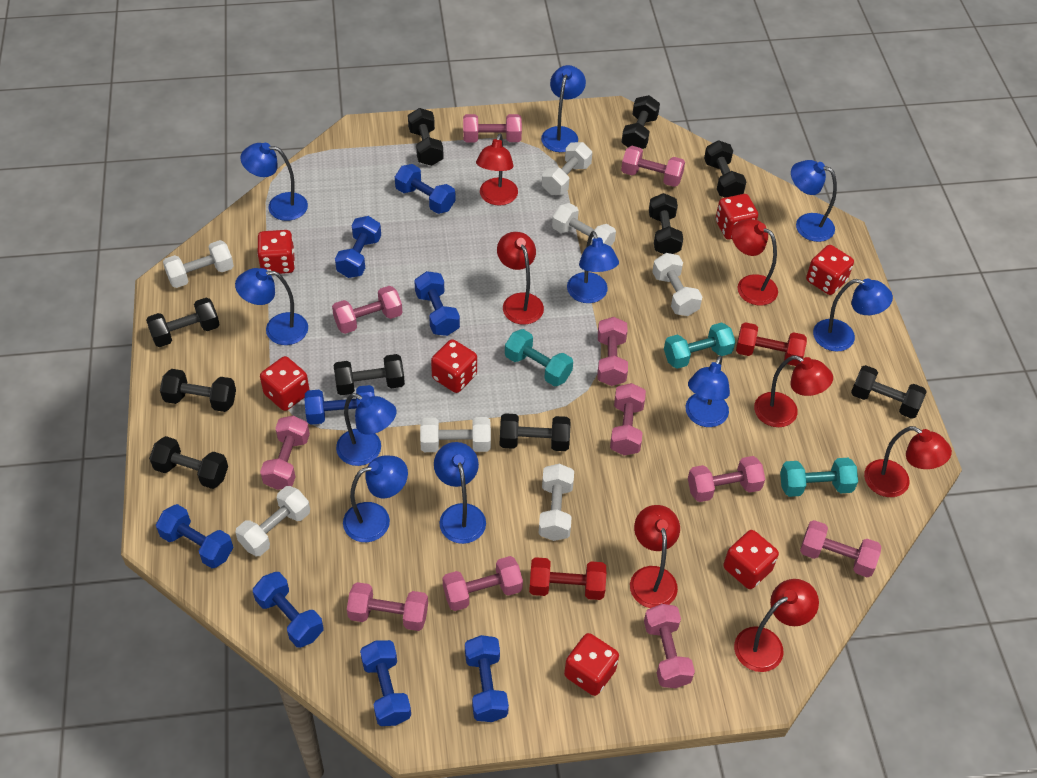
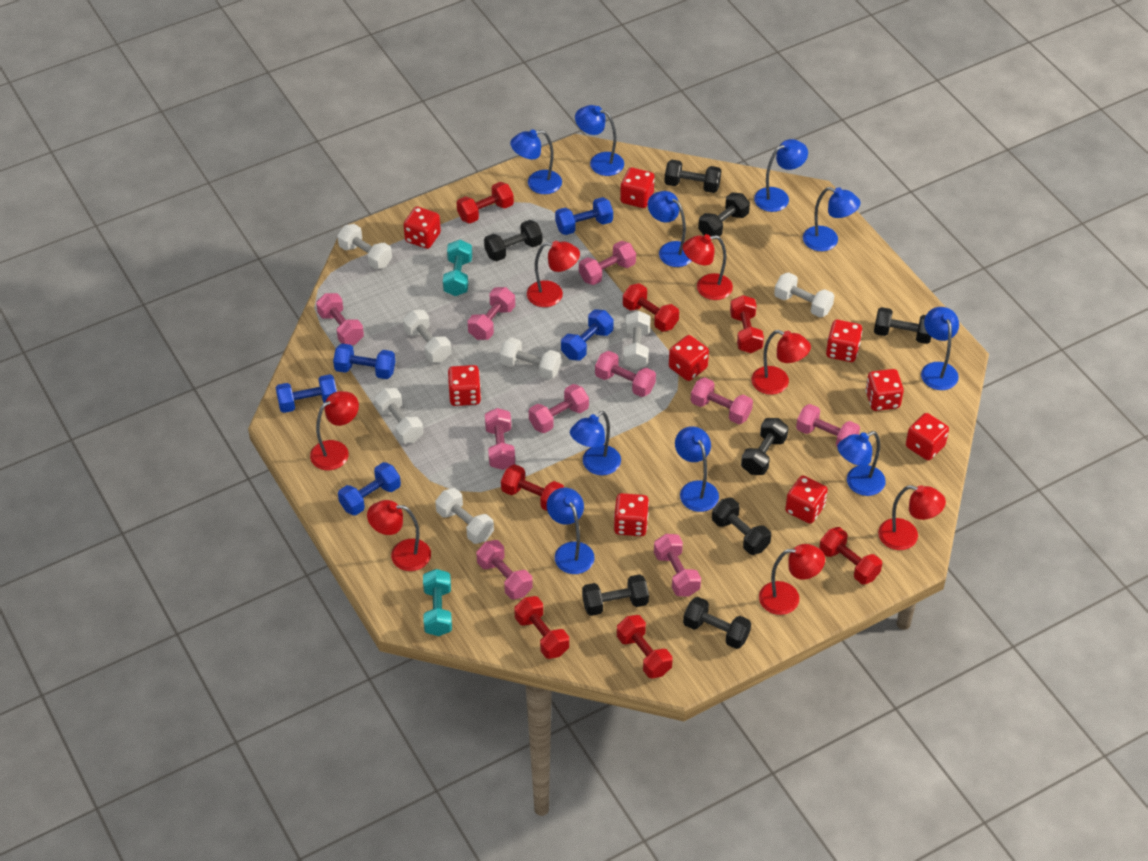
black dumbbell: [146,298,220,347] [149,436,228,489] [160,369,236,412] [333,354,405,395] [408,108,444,166] [500,413,570,451] [622,95,660,149] [649,193,683,254] [704,140,746,198] [851,365,927,419] = 10 -> [484,220,542,261] [582,574,649,616] [664,160,721,193] [683,597,751,649] [698,192,750,239] [712,498,771,555] [741,418,788,475] [874,307,931,344] = 8
blue dumbbell: [156,504,234,568] [253,572,324,648] [304,385,375,425] [335,216,381,278] [360,640,411,726] [395,164,455,214] [414,271,460,336] [465,635,509,722] = 8 -> [276,374,337,413] [333,343,395,379] [338,462,401,515] [555,197,613,235] [561,309,614,361] = 5
pink dumbbell: [260,415,310,490] [332,286,402,334] [347,582,428,631] [443,556,523,611] [463,114,522,142] [598,317,628,386] [610,383,646,456] [621,146,685,187] [644,604,695,688] [688,456,765,502] [800,520,881,577] = 11 -> [316,293,364,345] [468,287,515,340] [476,540,533,599] [485,408,515,470] [529,384,589,433] [579,241,636,285] [595,351,656,397] [654,534,701,597] [691,377,753,424] [796,404,860,446] = 10
red dice: [257,230,295,274] [260,356,310,411] [431,339,477,393] [564,633,619,696] [716,194,758,239] [724,530,779,589] [806,245,854,295] = 7 -> [403,207,441,249] [448,365,481,406] [614,493,649,536] [620,167,655,208] [669,335,709,381] [785,475,828,524] [826,320,862,362] [866,369,904,411] [906,413,949,460] = 9
red dumbbell: [529,557,606,600] [736,322,807,366] = 2 -> [457,182,514,223] [501,464,565,511] [514,596,569,659] [617,615,672,679] [623,283,679,332] [730,295,764,353] [819,527,882,584] = 7
turquoise dumbbell: [505,329,573,386] [664,322,735,369] [780,458,858,497] = 3 -> [423,569,452,636] [443,240,472,296] = 2

